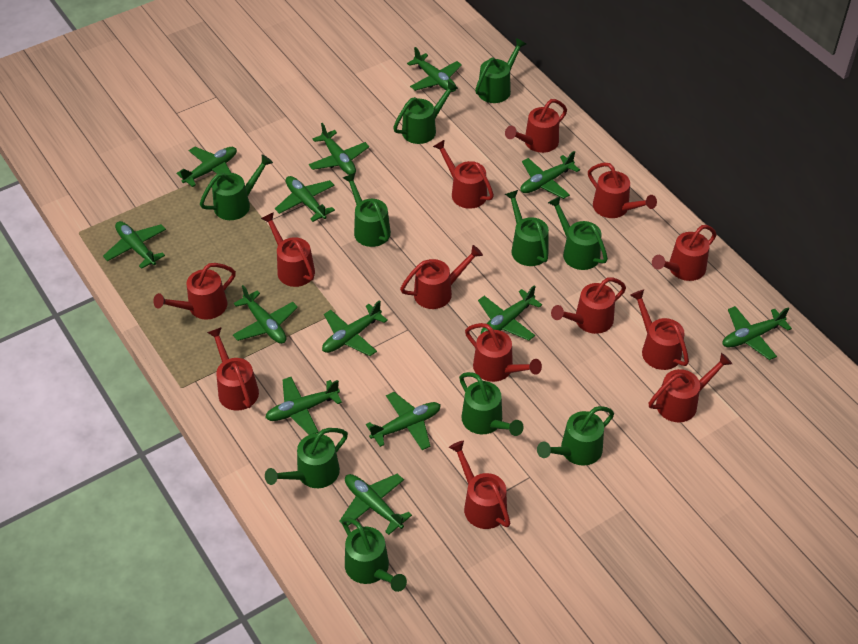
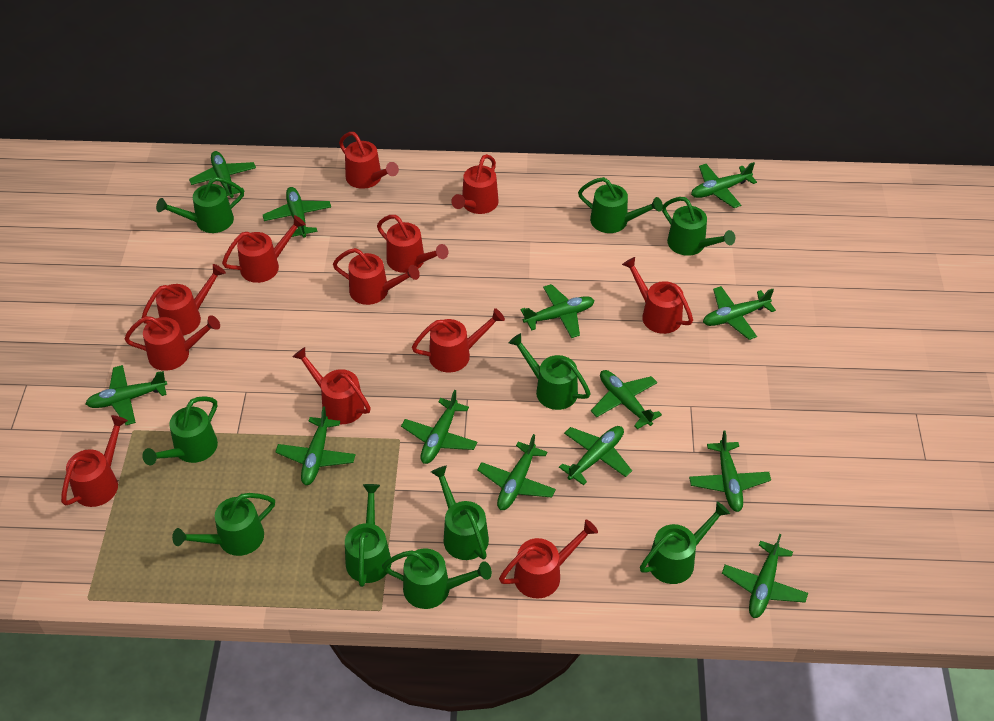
red watering can: [153,263,236,320] [207,327,259,411] [261,212,315,287] [400,245,483,309] [433,139,494,209] [449,441,510,529] [465,323,542,382] [505,99,567,153] [551,278,626,334] [588,163,657,218] [630,290,689,370] [649,353,732,422] [652,225,717,281] = 13 -> [61,415,128,507] [124,315,220,371] [142,264,226,336] [222,215,306,283] [293,347,371,424] [333,248,420,305] [339,132,399,189] [377,215,448,273] [412,308,505,372] [451,154,499,214] [499,520,598,599] [622,257,693,334] = 12

